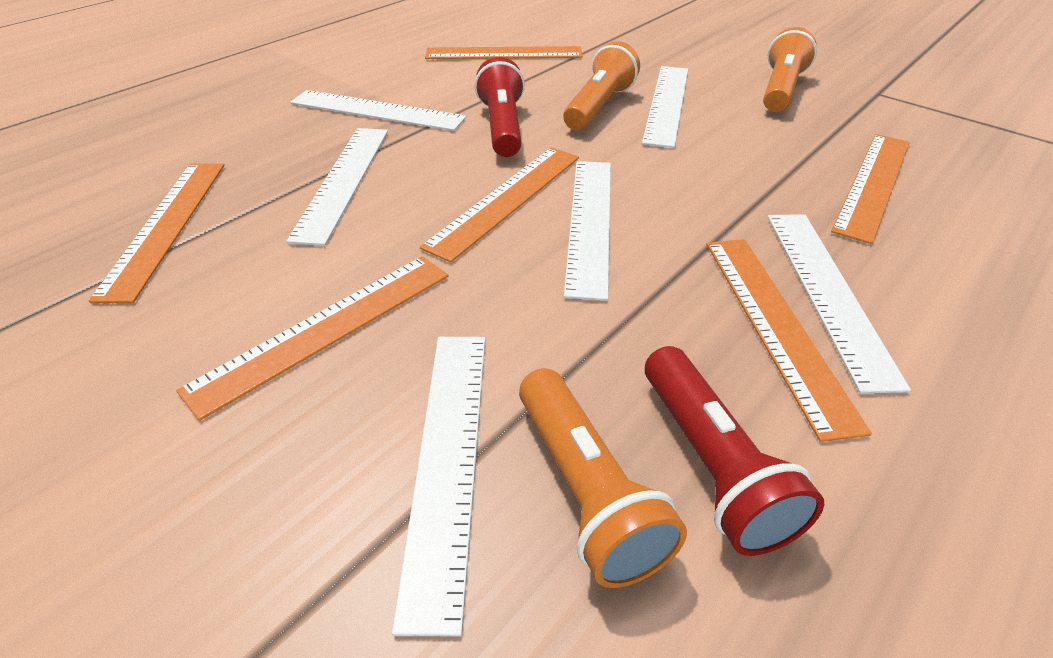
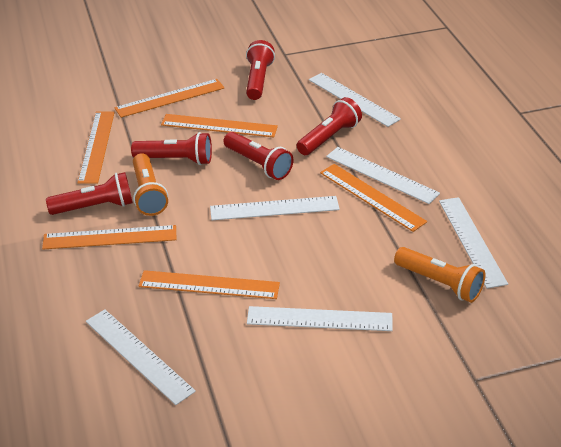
orange flashlight: [519,368,687,588] [563,41,640,131] [763,27,817,112] = 3 -> [133,153,168,216] [394,247,485,303] = 2
red flashlight: [474,57,525,157] [645,346,824,556] = 2 -> [46,172,133,215] [131,132,212,165] [223,132,293,180] [246,40,275,100] [297,97,362,155] = 5

